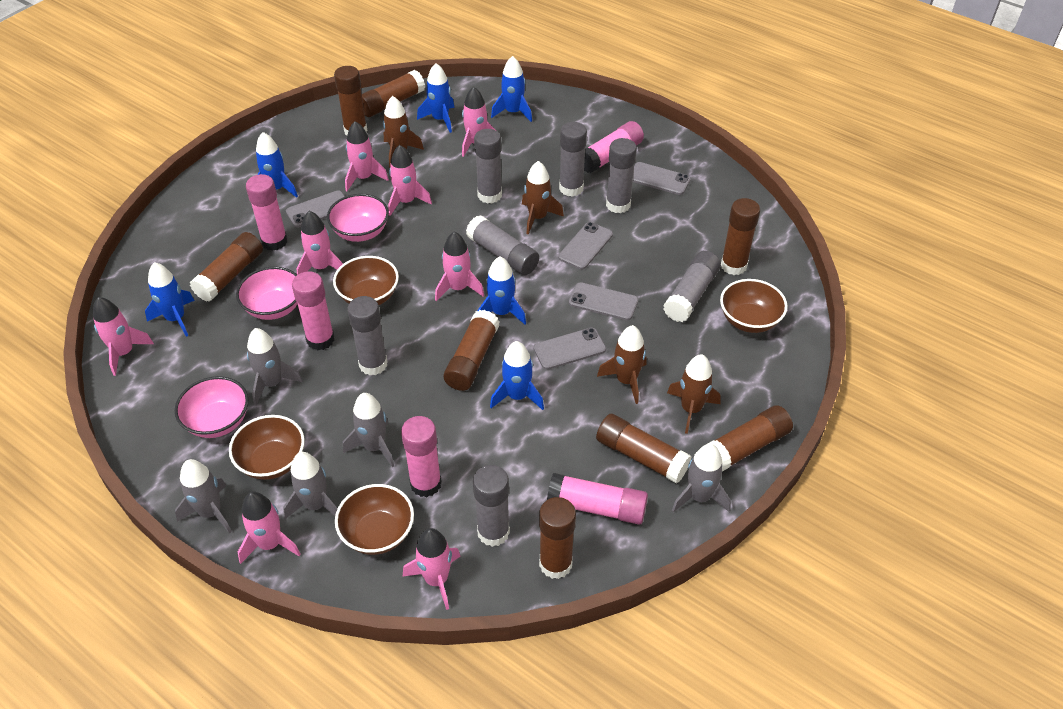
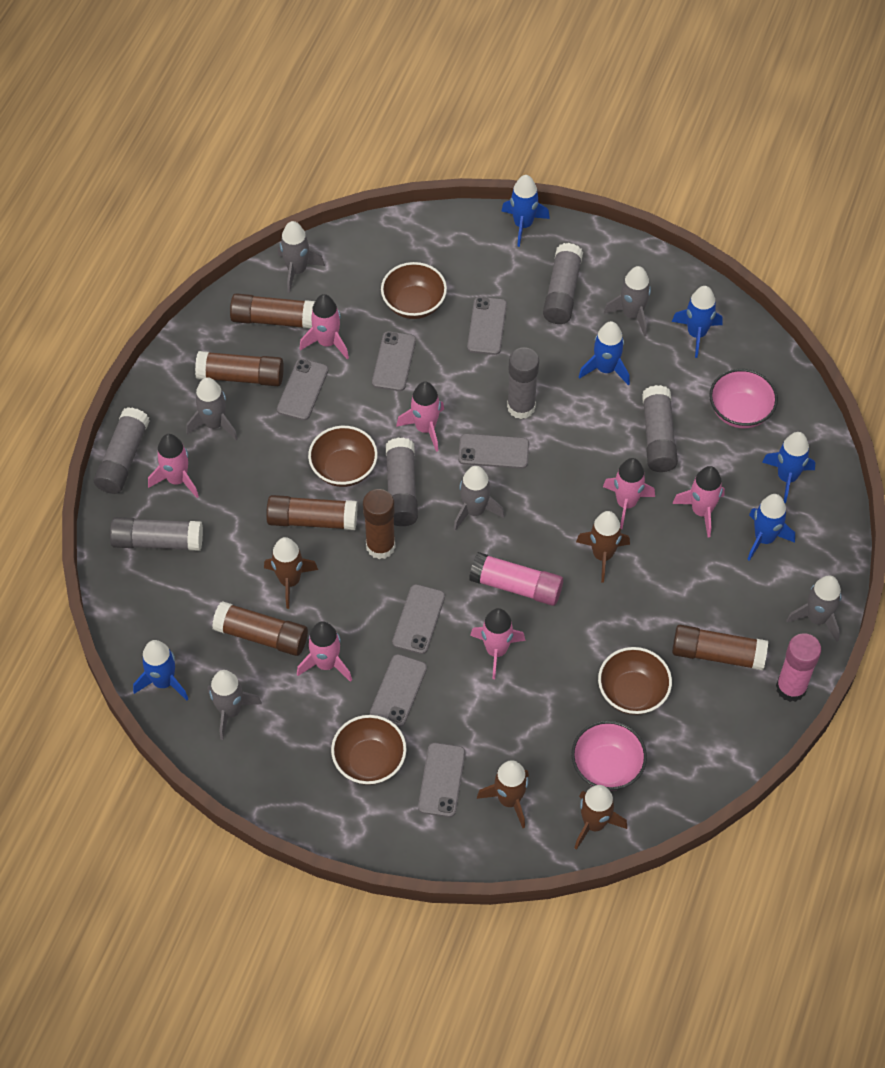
brown glue stick: [190,232,263,302] [334,66,367,135] [362,70,425,117] [444,310,500,391] [539,497,576,579] [596,414,692,484] [708,405,793,472] [721,198,760,275] = 8 -> [195,351,284,386] [212,601,308,656] [230,293,315,329] [266,495,358,530] [363,489,396,559] [672,625,768,670] = 6
grey glue stick: [347,296,388,375] [466,215,539,275] [473,465,510,547] [474,129,502,204] [559,122,587,197] [606,138,637,213] [663,251,721,322] = 7 -> [94,407,150,494] [110,517,203,551] [386,437,418,526] [507,347,539,419] [543,243,583,324] [642,385,678,472] = 6
grey phone: [286,190,345,228] [534,328,606,370] [558,222,613,269] [569,282,638,320] [633,162,691,195] = 5 -> [277,359,328,420] [370,654,427,727] [372,331,416,391] [392,584,445,654] [418,743,465,817] [458,434,529,469] [467,297,507,355] = 7
grey rocket: [175,459,232,533] [247,328,303,405] [283,452,338,519] [343,393,394,467] [672,444,731,512] = 5 -> [186,377,238,440] [208,670,262,740] [278,221,325,293] [453,466,505,531] [604,266,651,337] [786,575,842,642] = 6
pink bowl: [174,376,249,438] [236,267,297,320] [327,194,389,242] = 3 -> [571,721,647,791] [709,369,778,428] = 2
pink glue stick: [246,174,287,251] [292,271,335,350] [401,416,442,497] [547,473,648,525] [584,121,644,173] = 5 -> [469,552,563,606] [776,633,821,702] = 2
pink rocket: [93,297,154,376] [238,492,301,564] [296,211,343,275] [345,121,389,191] [388,145,432,216] [403,528,461,610] [435,232,484,301] [462,87,495,157] = 8 -> [148,434,199,498] [297,621,352,682] [299,294,349,359] [396,382,444,452] [470,608,525,679] [603,458,655,529] [672,466,725,538] = 7

